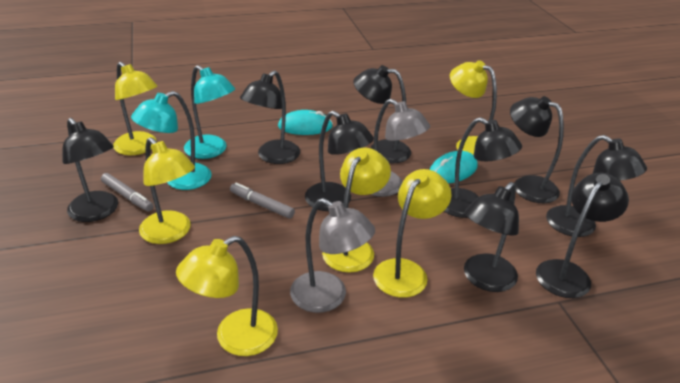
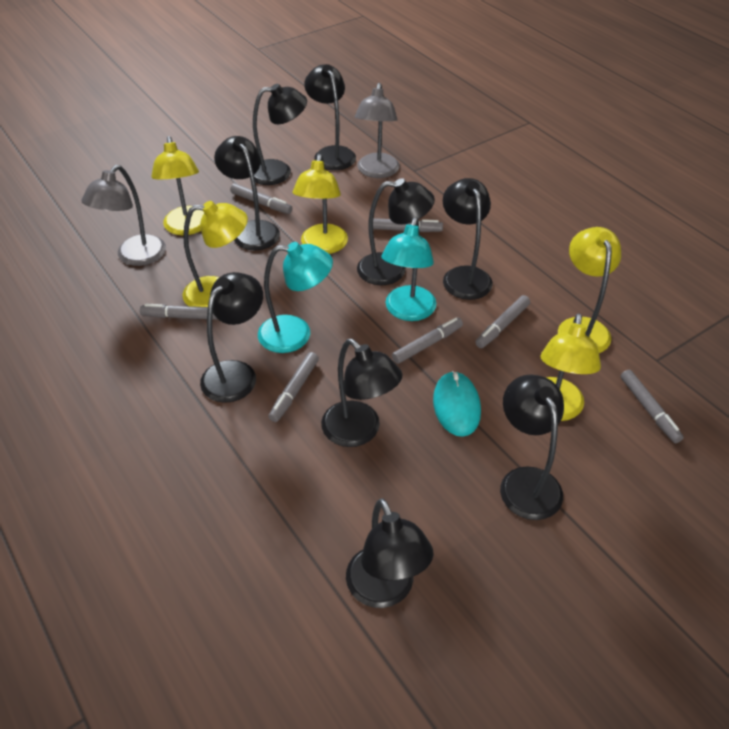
grey marker: [101,173,154,211] [230,183,295,219] = 2 -> [140,304,218,320] [230,183,292,214] [268,352,319,422] [373,218,443,232] [392,318,463,364] [475,295,530,348] [620,370,684,443] = 7
turquoise mouse: [278,110,333,135] [430,151,478,183] = 2 -> [433,371,481,437] = 1
yellow lamp: [113,62,157,155] [139,137,195,244] [176,236,278,356] [322,148,391,273] [373,169,452,298] [450,61,497,155] = 6 -> [151,136,204,235] [183,201,248,307] [293,154,348,254] [540,314,601,421] [558,227,621,353] = 5

